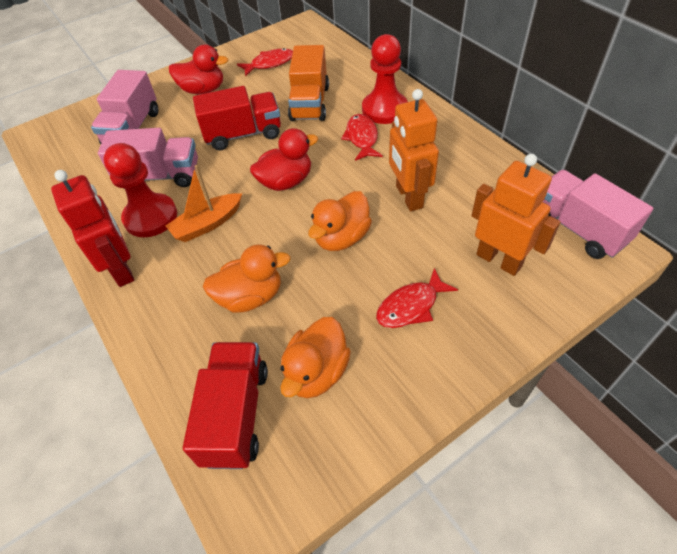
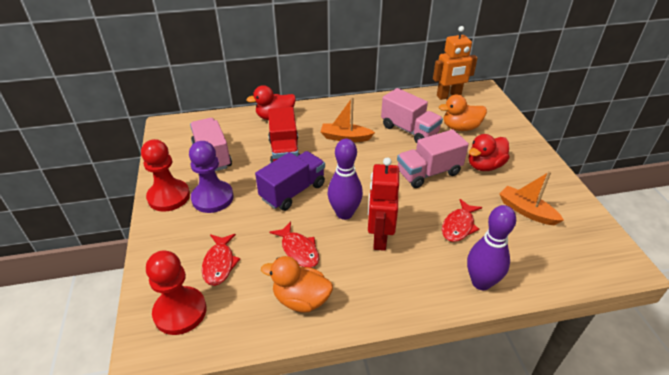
orange boat: [166,165,242,242] = 1 -> [321,97,375,142] [499,171,564,225] = 2
orange duck: [203,244,291,313] [280,317,351,398] [308,191,372,251] = 3 -> [261,256,333,312] [439,94,487,131] = 2
orange robot: [389,89,439,211] [471,154,560,276] = 2 -> [433,26,478,100] = 1
orange truck: [288,45,329,121] = 1 -> none = 0
purple bowling pin: none = 0 -> [328,139,363,220] [467,205,516,290] = 2
purple pawn: none = 0 -> [189,141,234,213] = 1
purple truck: none = 0 -> [255,151,325,211] = 1
red truck: [183,342,268,469] [193,86,281,150] = 2 -> [268,107,300,163] = 1

